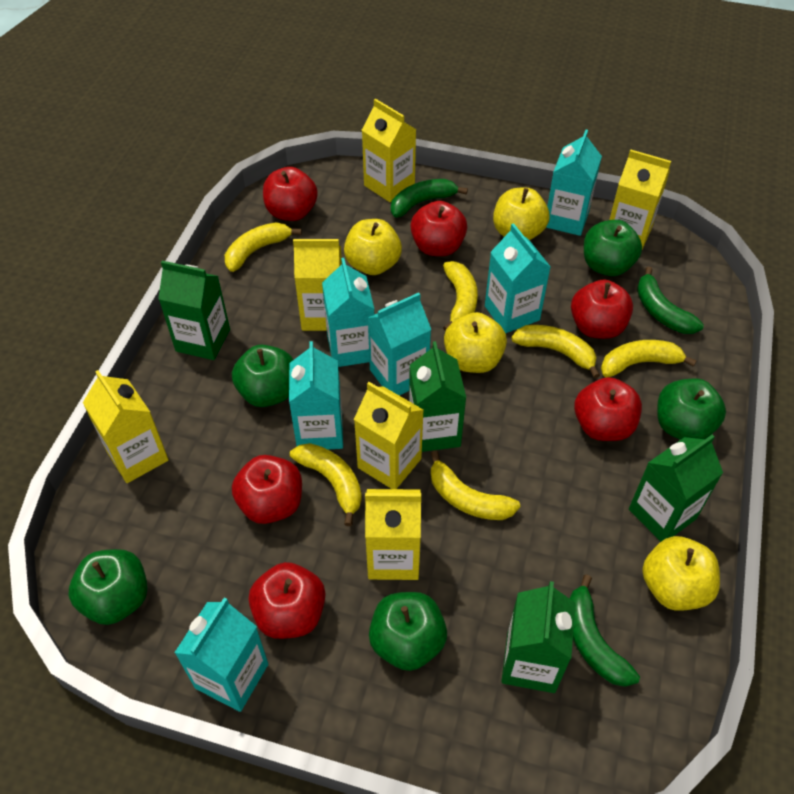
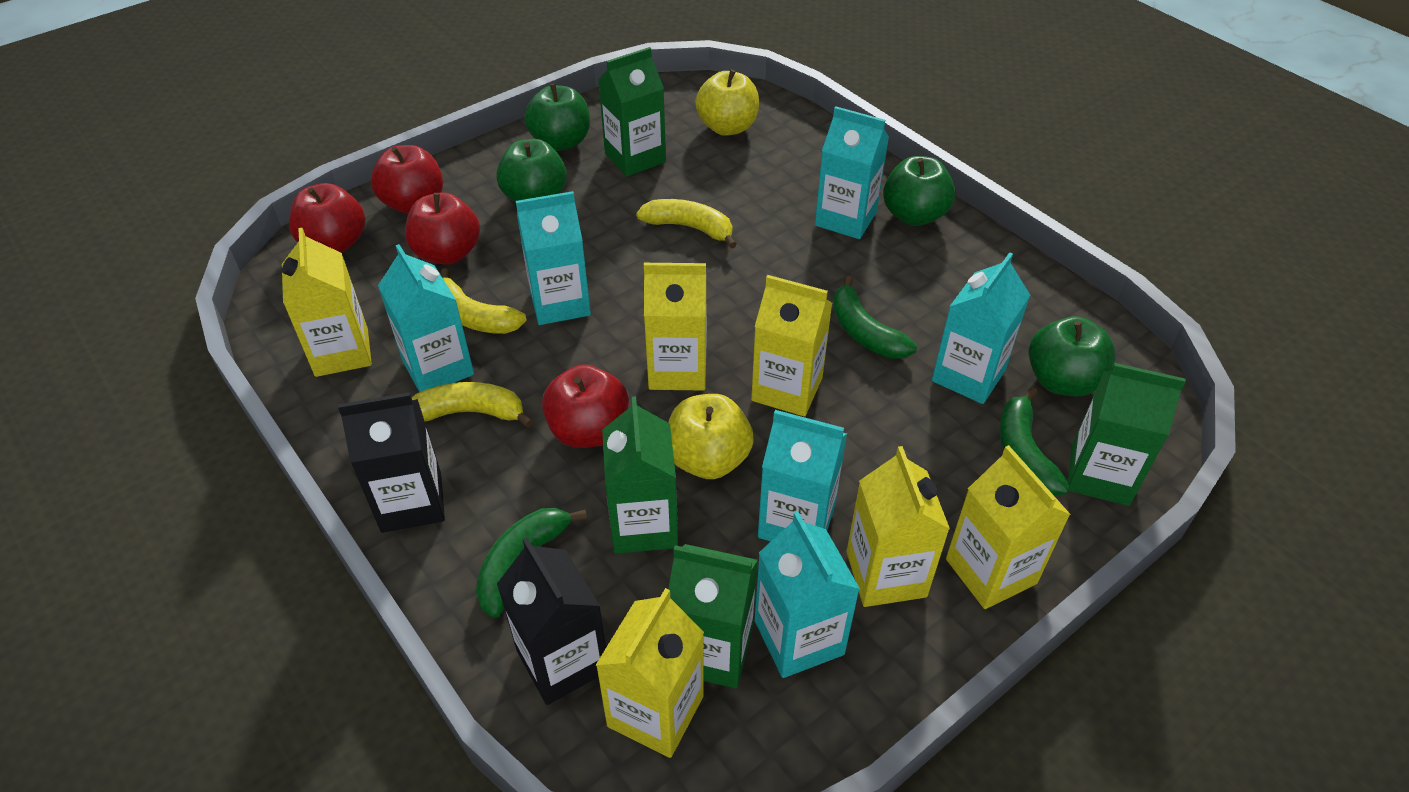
black carton: none = 0 -> [338,392,445,533] [497,538,606,705] = 2
green apple: [69,549,148,625] [232,345,293,407] [369,592,447,671] [584,220,642,276] [657,379,726,440] = 5 -> [496,139,567,202] [524,84,590,151] [883,156,956,226] [1029,316,1116,396] = 4
red apple: [232,455,302,524] [249,562,325,639] [263,167,318,221] [410,201,467,256] [571,280,633,339] [574,377,642,441] = 6 -> [289,183,365,253] [371,145,443,214] [405,192,480,265] [542,364,629,448] = 4
yellow apple: [344,219,402,275] [444,312,507,373] [493,187,550,240] [642,536,720,611] = 4 -> [668,394,754,479] [695,70,759,136] = 2
yellow banana: [225,222,302,272] [290,443,362,526] [431,450,520,520] [443,261,478,331] [511,325,600,378] [601,340,697,377] = 6 -> [412,382,533,428] [440,268,527,334] [636,199,737,249] = 3

